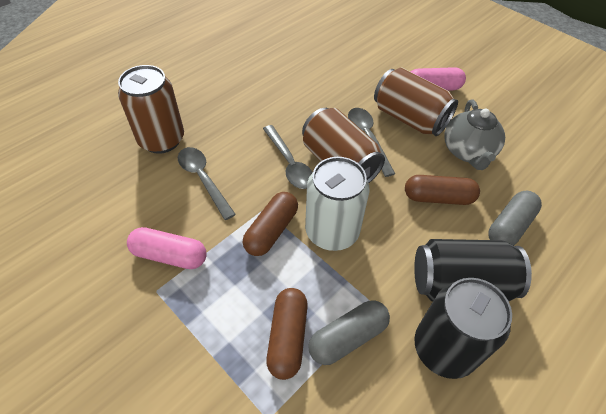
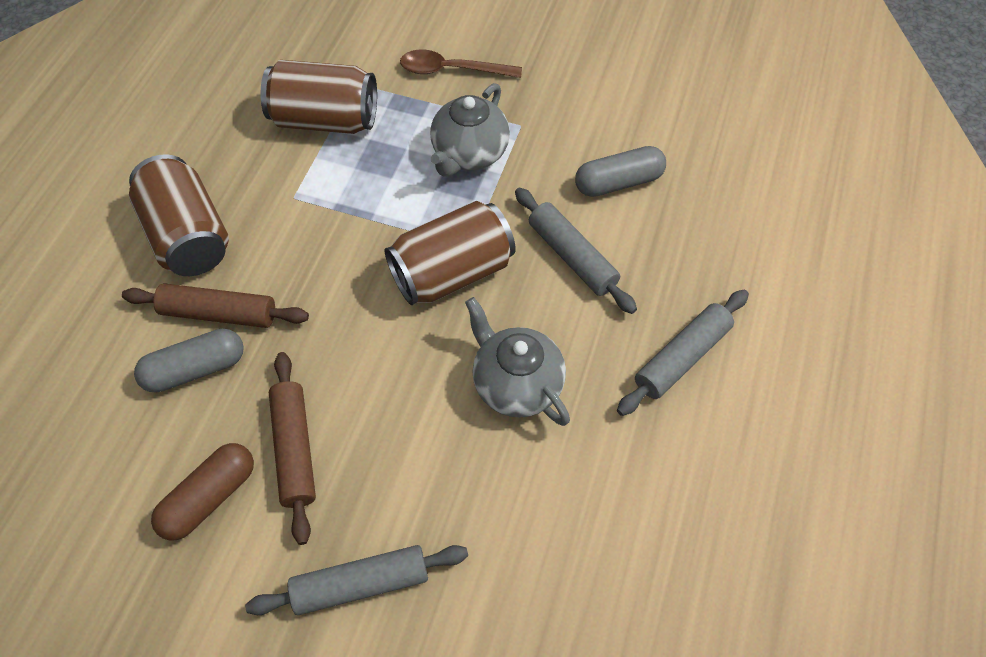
black can: [414,239,532,301] [414,278,512,379] = 2 -> none = 0
brown capsule: [243,192,298,256] [266,288,308,380] [405,175,480,205] = 3 -> [151,443,254,541] = 1
brown rolling pin: none = 0 -> [122,283,309,328] [269,352,316,545] = 2
brown spoon: none = 0 -> [400,50,522,78] = 1
grey rolling pin: none = 0 -> [245,545,468,615] [515,188,637,314] [617,290,749,416] = 3
grey spoon: [178,147,236,220] [263,125,313,189] [348,108,395,177] = 3 -> none = 0
grey teapot: [444,99,505,170] = 1 -> [430,83,510,177] [465,297,570,426] = 2
pink capsule: [127,227,207,269] [410,67,466,91] = 2 -> none = 0
white can: [305,157,370,251] = 1 -> none = 0

